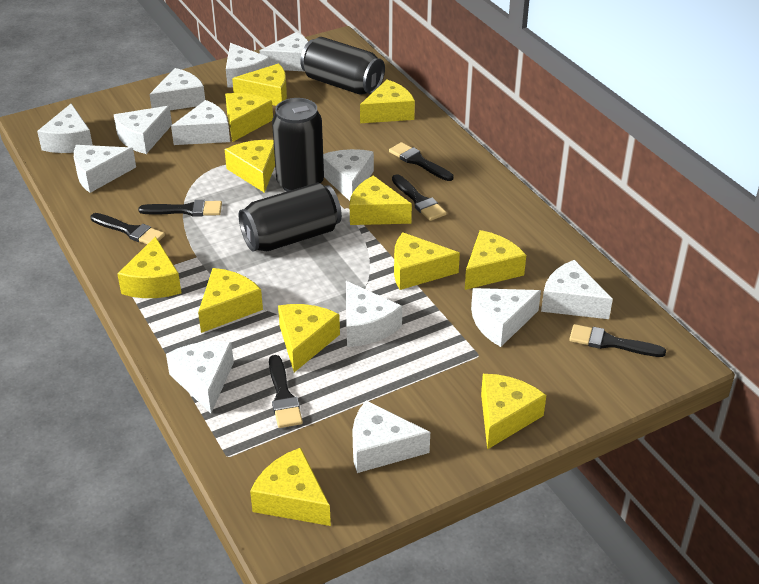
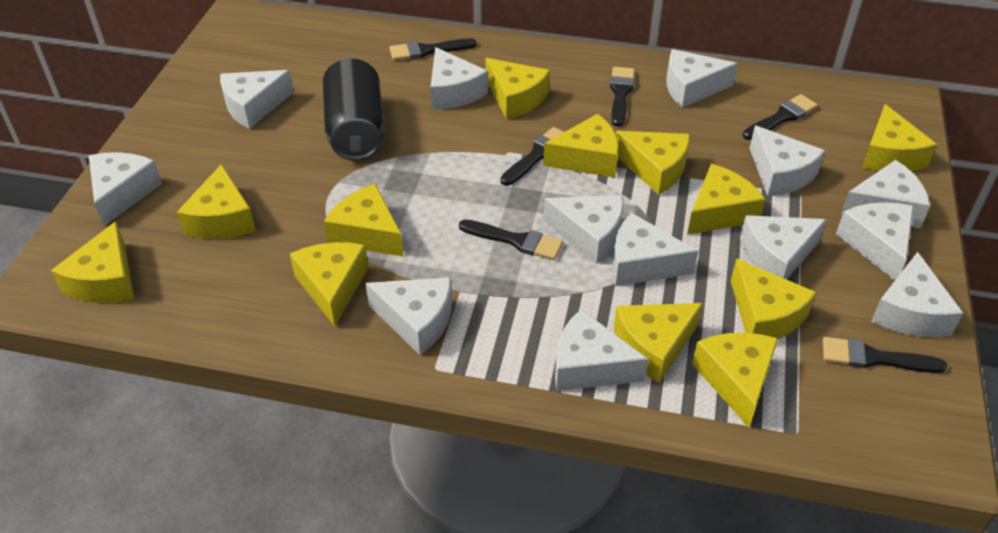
black can: [239,182,342,251] [272,98,324,192] [300,37,385,95] = 3 -> [323,58,385,160] = 1

